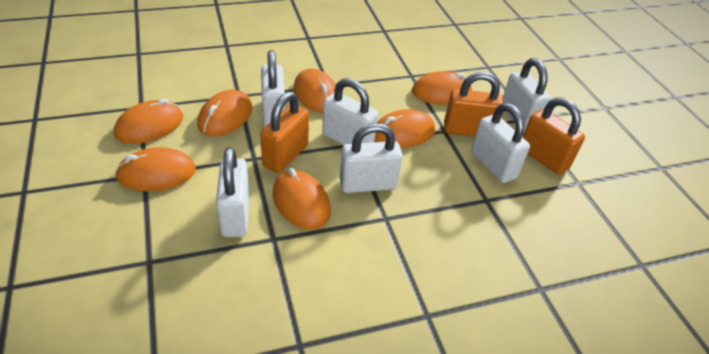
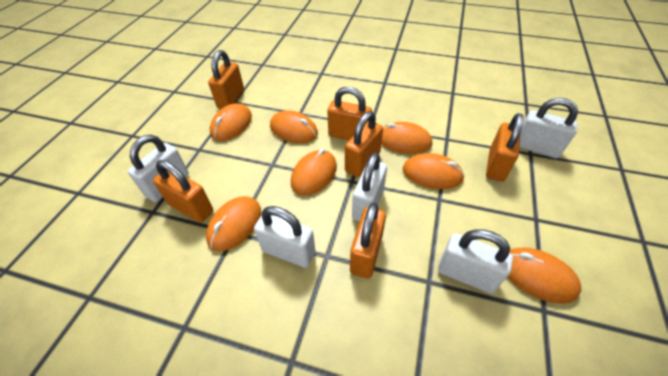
orange padlock: [260,92,309,173] [444,72,503,137] [523,97,585,175] = 3 -> [153,160,213,223] [208,50,244,109] [327,87,372,140] [345,111,383,177] [350,203,386,278] [486,113,524,182] = 6
white padlock: [216,147,249,237] [261,50,285,127] [322,78,378,145] [340,123,403,193] [471,103,530,183] [503,58,552,132] = 6 -> [128,135,189,202] [254,206,315,268] [352,152,387,222] [438,229,513,293] [519,98,578,158] = 5

